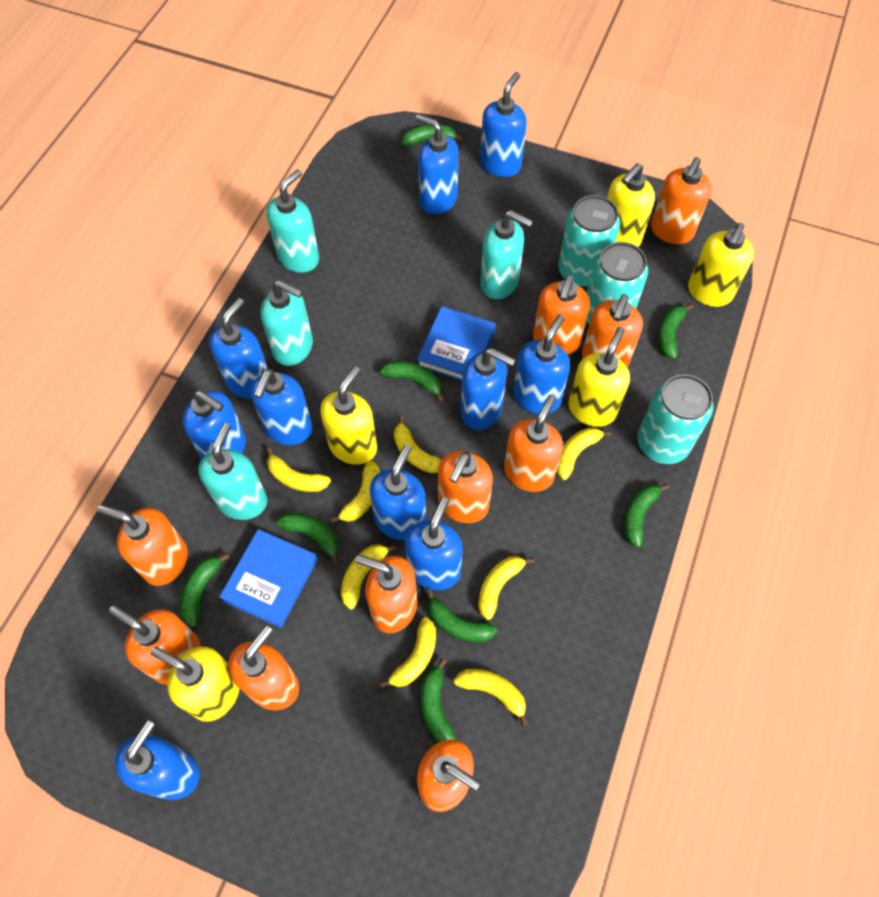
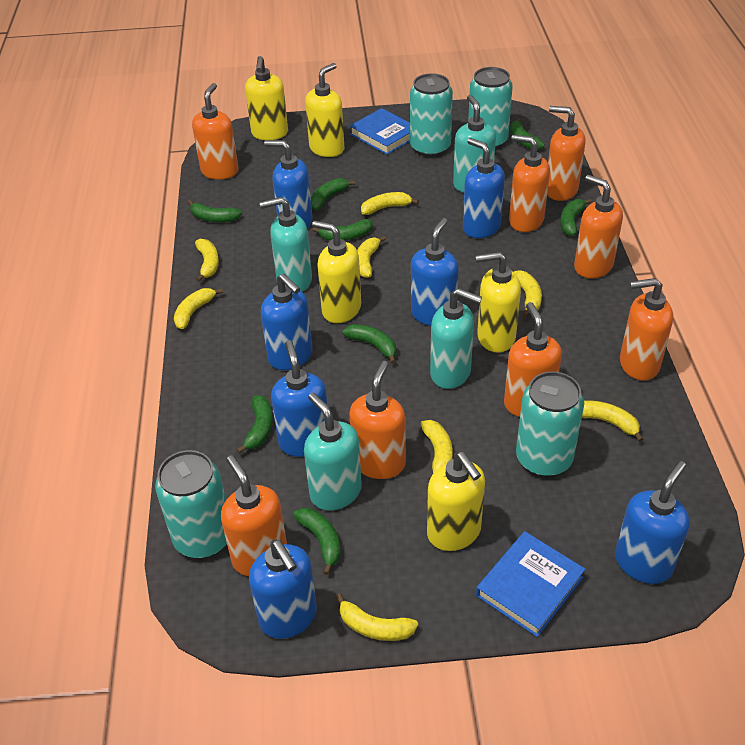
blue soap dispenser: [115,720,200,800] [183,391,246,459] [209,298,268,399] [251,369,313,445] [370,445,426,540] [405,497,463,590] [415,114,459,215] [461,348,516,430] [480,72,527,177] [513,314,570,414] = 10 -> [249,539,317,639] [261,273,312,370] [264,140,313,229] [271,340,327,457] [411,218,459,326] [463,138,505,238] [615,461,690,584] = 7
orange soap dispenser: [97,504,188,586] [109,605,201,685] [228,625,299,710] [355,554,417,633] [417,739,481,812] [438,451,493,523] [504,395,563,492] [533,275,590,355] [582,294,643,368] [651,157,712,244] = 10 -> [192,83,239,180] [221,455,287,576] [349,361,406,479] [504,302,562,417] [509,135,550,232] [547,106,585,201] [574,175,623,278] [620,278,673,381] = 8
turquoise can: [558,195,620,287] [586,242,648,324] [637,374,714,464] = 3 -> [155,450,227,558] [410,73,453,157] [468,67,513,149] [516,371,584,477] = 4

